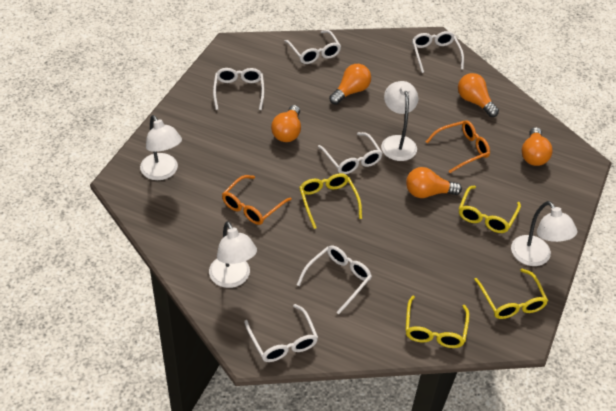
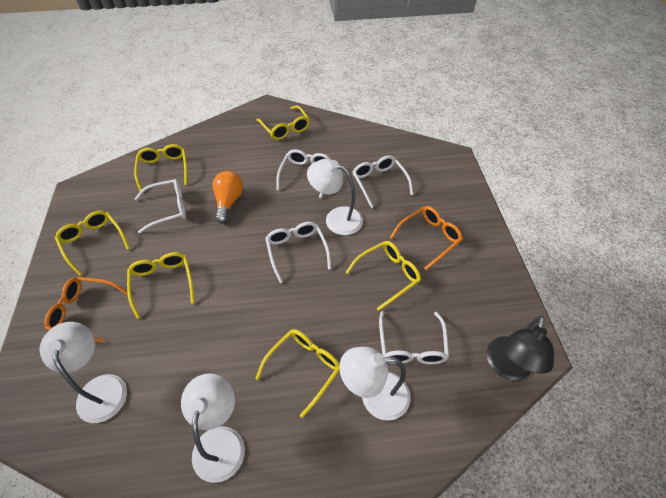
black lamp: none = 0 -> [487,316,554,380] = 1
orange light bulb: [271,105,301,142] [329,64,371,105] [406,167,462,198] [458,73,499,117] [521,127,553,166] = 5 -> [212,171,243,224] = 1
white glasses: [213,68,264,110] [244,304,318,362] [284,30,341,64] [297,245,372,314] [318,132,382,174] [412,31,464,73] = 6 -> [134,179,186,233] [265,222,331,283] [276,149,330,198] [352,155,413,208] [379,311,449,365] = 5
yellow glasses: [299,173,362,229] [405,296,470,348] [459,185,521,233] [474,269,548,319] = 4 -> [55,211,130,276] [127,252,195,319] [134,144,187,191] [255,329,340,418] [256,105,310,140] [346,241,421,311] = 6

